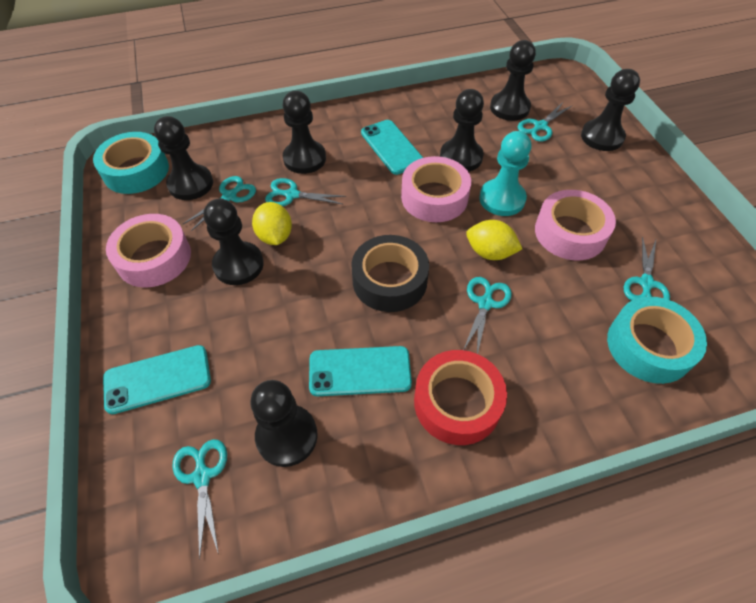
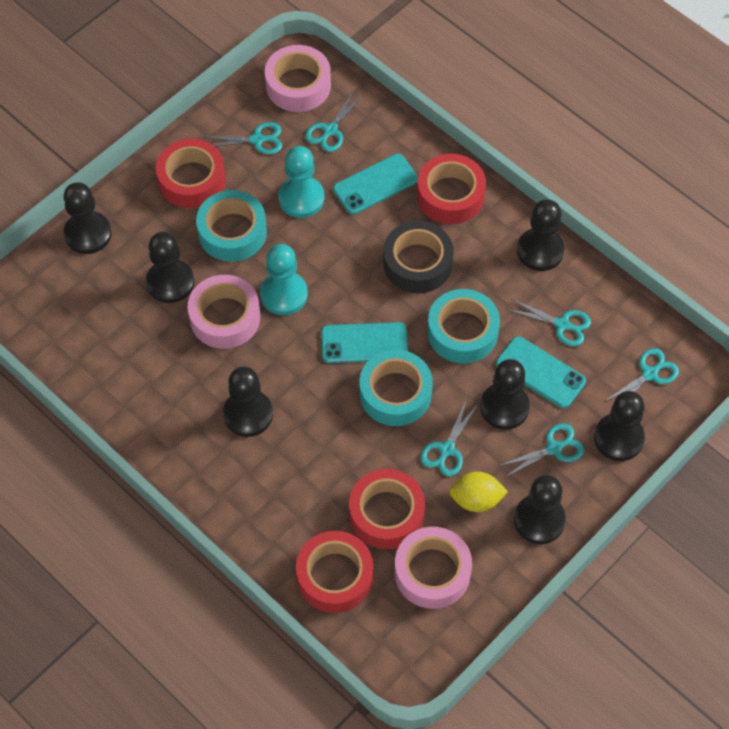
red tape: [414,350,507,445] = 1 -> [156,139,226,209] [296,531,373,613] [349,469,425,549] [417,154,486,224] = 4
turquoise pawn: [479,131,532,216] = 1 -> [260,244,308,315] [278,146,325,218] = 2
turquoise tape: [93,132,169,194] [607,296,707,384] = 2 -> [196,190,267,262] [360,350,433,426] [427,289,500,364] = 3
yellow lemon: [252,202,292,245] [466,220,522,260] = 2 -> [449,472,508,512] = 1

